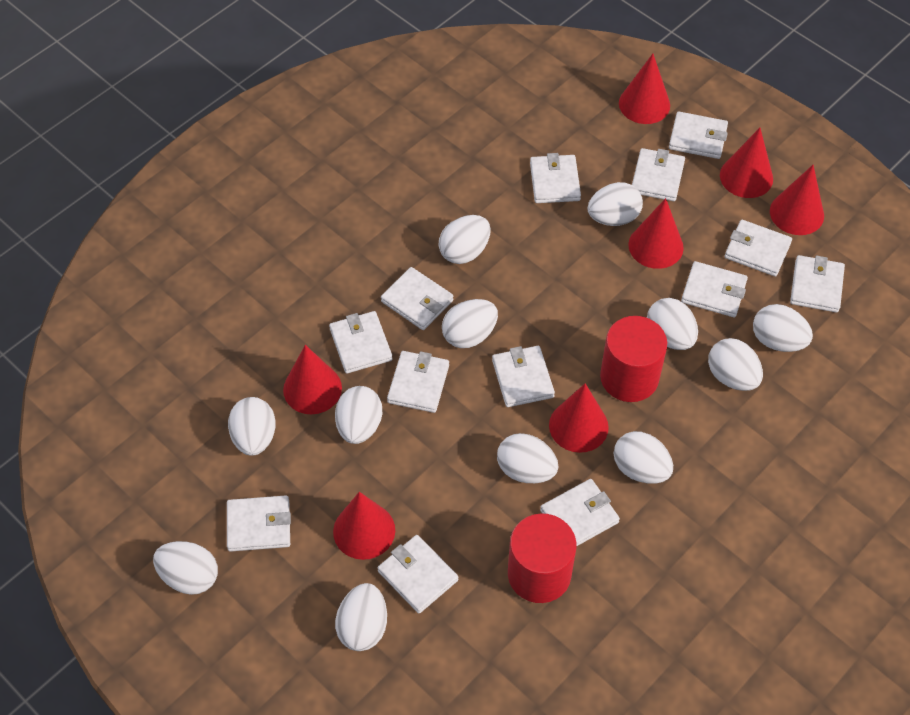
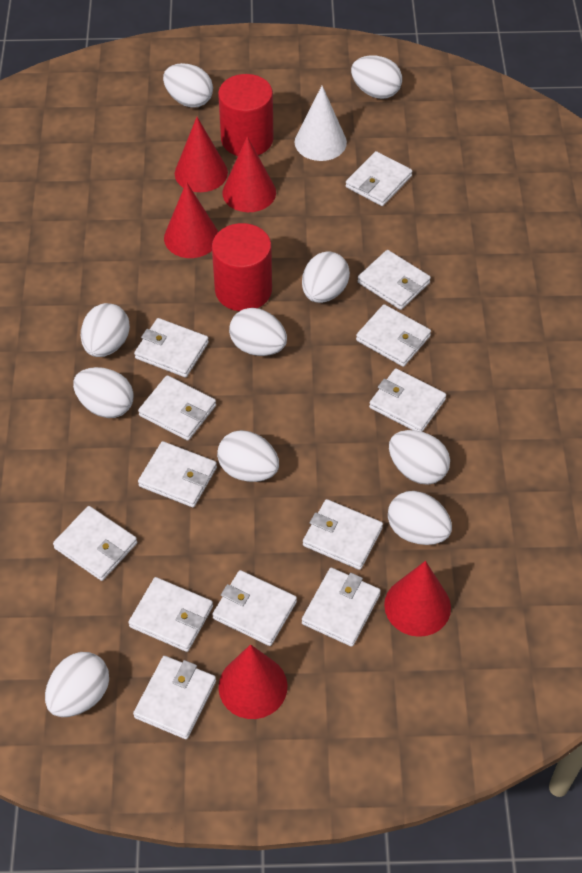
red cone: [283,345,342,414] [333,492,395,560] [549,383,609,453] [619,54,670,124] [628,198,684,269] [720,128,773,198] [770,165,824,235] = 7 -> [164,182,218,258] [175,117,228,192] [218,644,287,719] [222,136,276,212] [384,561,451,637] = 5
white cone: none = 0 -> [295,86,347,161] = 1
white egg: [153,541,218,595] [228,397,276,456] [335,386,382,444] [335,583,387,651] [439,215,491,264] [442,299,498,348] [497,433,558,483] [588,182,643,226] [614,431,673,484] [647,298,698,350] [708,338,763,391] [753,304,813,352] = 12 -> [45,652,109,717] [73,367,134,418] [81,303,130,357] [163,63,213,107] [217,430,279,482] [229,308,287,356] [302,251,350,303] [351,55,402,99] [388,491,452,545] [389,430,450,485] = 10

